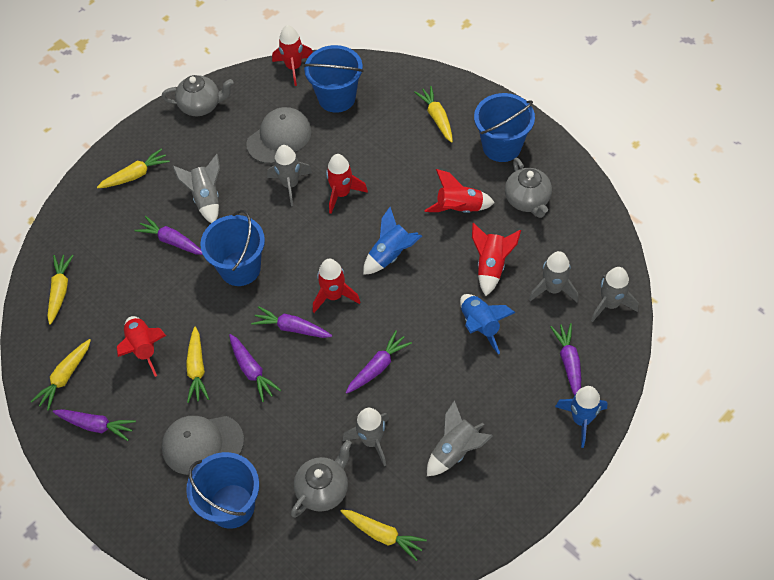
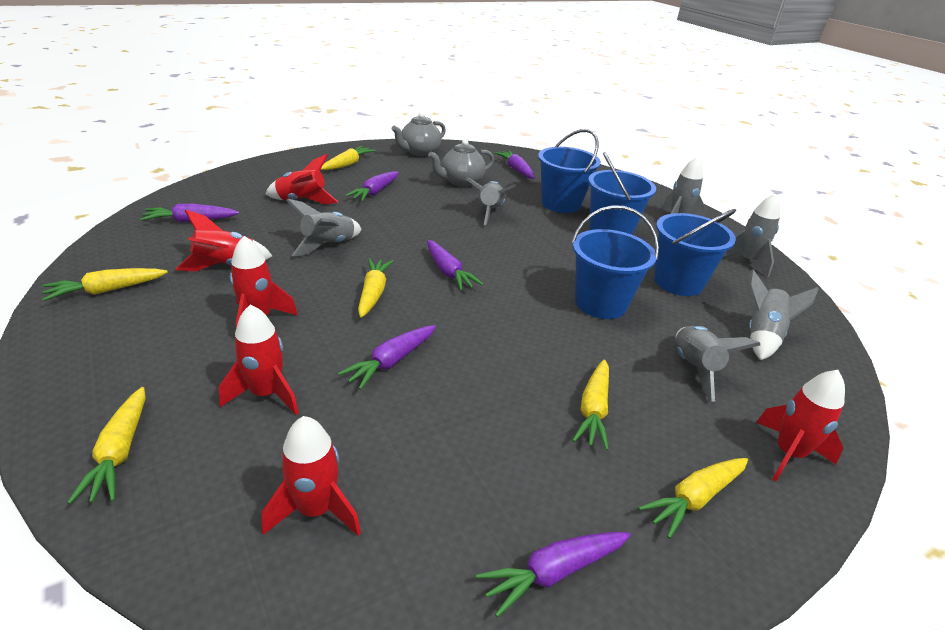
blue rocket: [363,207,422,275] [460,294,516,354] [555,386,608,448] = 3 -> none = 0
grey cap: [161,416,244,475] [246,107,312,164] = 2 -> none = 0
grey teapot: [162,75,233,116] [291,440,352,517] [505,158,552,218] = 3 -> [392,112,446,156] [428,139,494,187] = 2

